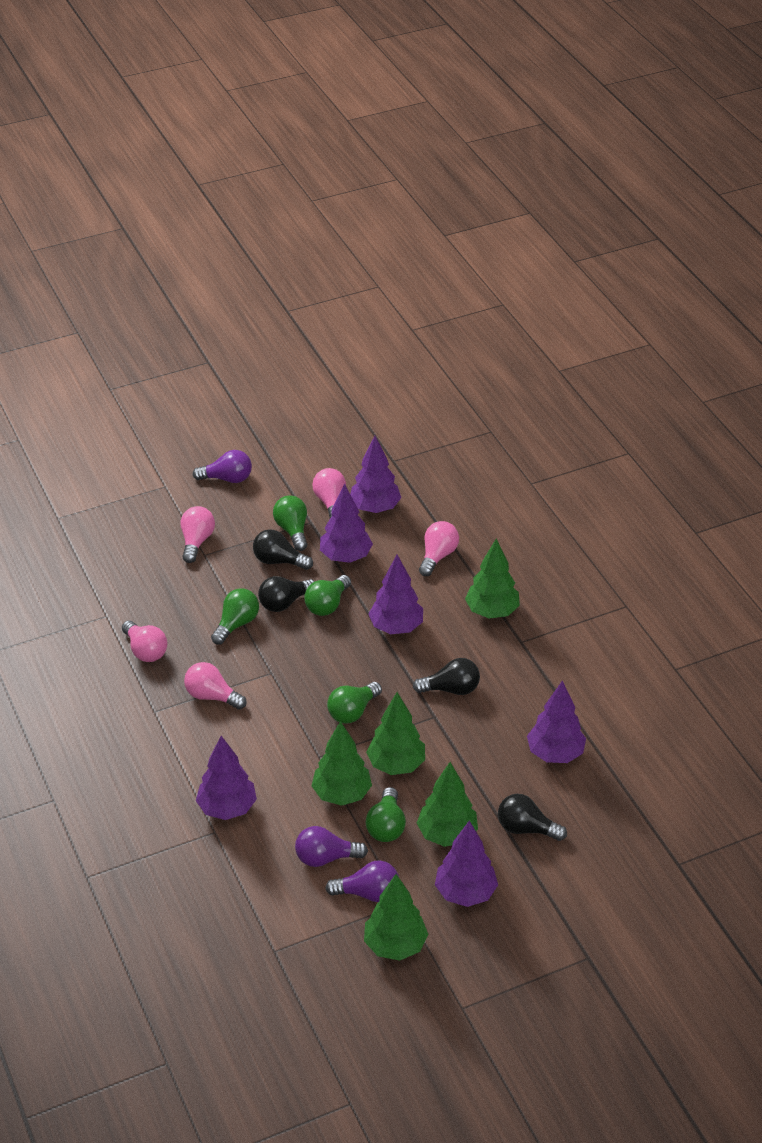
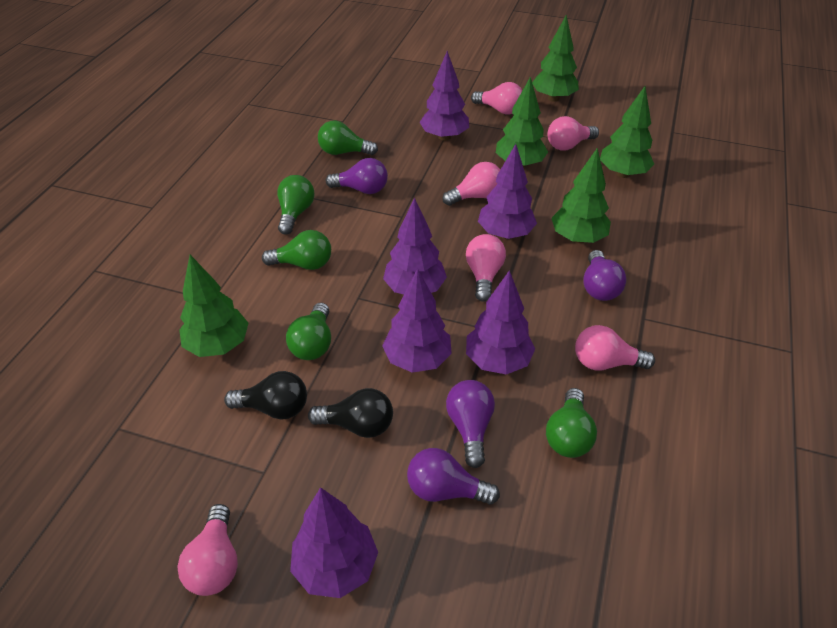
black light bulb: [253,529,313,570] [258,576,315,612] [413,658,480,695] [498,794,567,841] = 4 -> [224,371,307,419] [308,388,393,438] = 2
pink light bulb: [122,621,167,662] [181,506,215,563] [184,662,246,710] [312,468,346,518] [419,521,459,576] = 5 -> [177,504,238,596] [442,162,500,206] [466,234,506,302] [471,82,522,114] [548,116,599,150] [575,325,655,371] = 6
purple light bulb: [192,450,252,483] [295,826,368,867] [325,860,399,902] = 3 -> [326,158,388,194] [407,448,500,505] [446,380,495,468] [583,250,626,301] = 4

